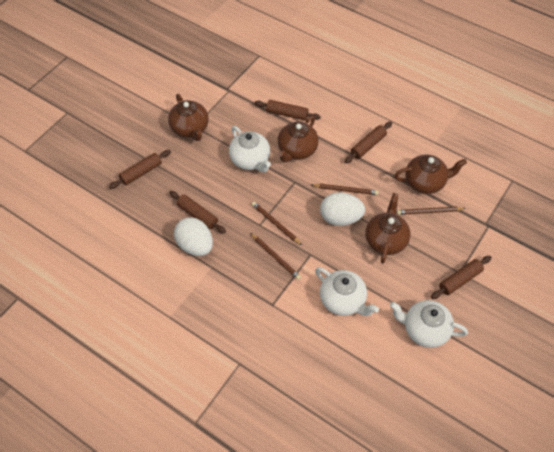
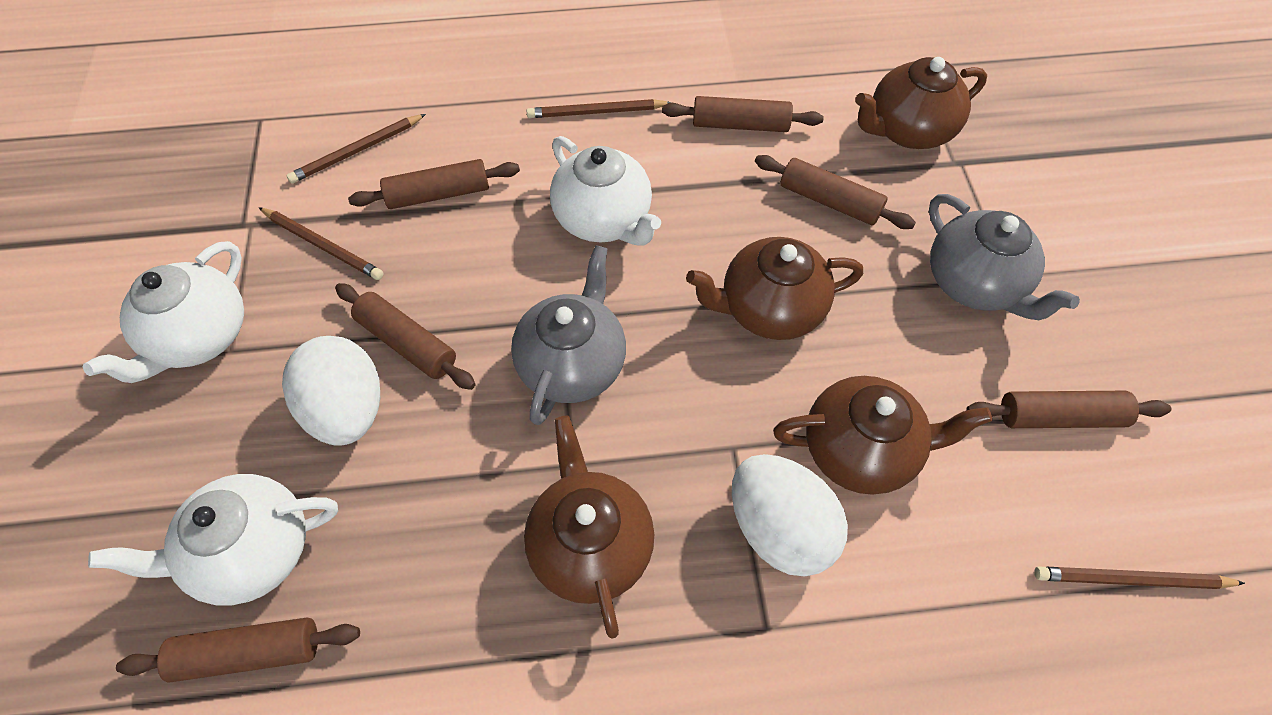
brown rolling pin: [109,150,171,189] [169,191,226,234] [254,100,321,121] [345,121,392,163] [431,256,492,299] = 5 -> [116,618,360,682] [335,283,476,390] [348,159,520,209] [662,96,824,132] [755,155,916,229] [966,391,1171,428] = 6
grey teapot: none = 0 -> [511,245,626,425] [929,194,1080,320] = 2

